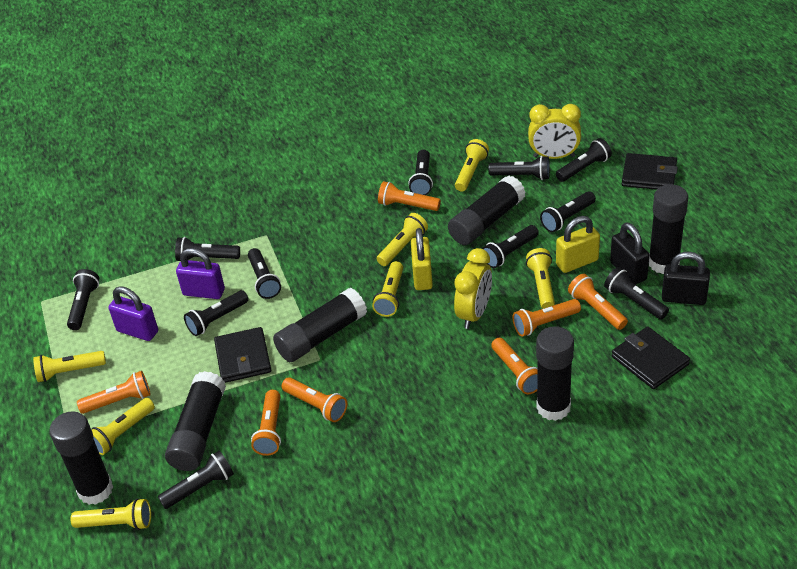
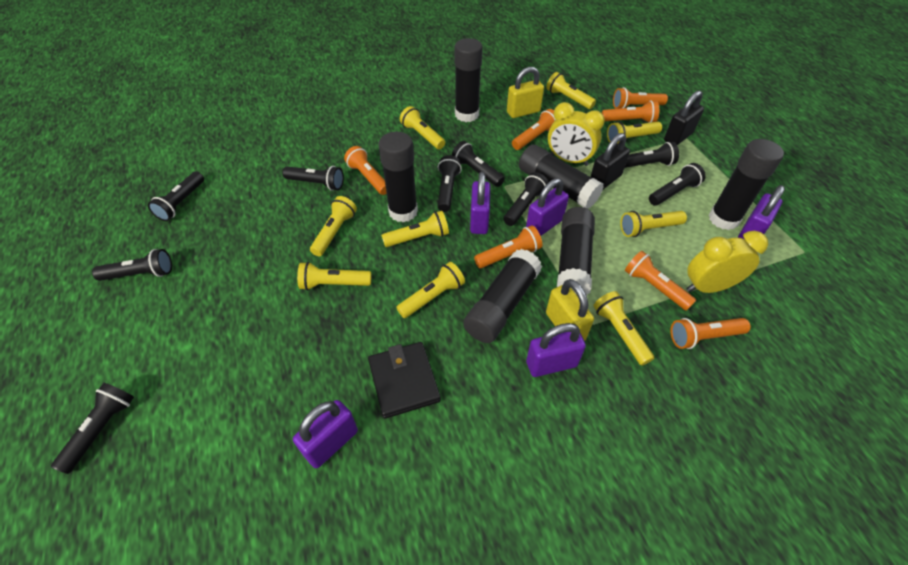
black flashlight: [67,269,99,330] [158,451,234,509] [175,237,240,261] [184,290,249,336] [248,248,281,299] [408,149,433,195] [482,225,539,268] [488,156,550,180] [540,191,596,232] [556,138,612,182] [604,267,669,320] = 11 -> [51,383,134,474] [92,249,172,281] [148,172,204,221] [283,166,344,191] [437,155,462,212] [452,141,504,187] [503,172,549,226] [625,142,679,168] [649,163,706,206] = 9
black wallet: [214,327,271,383] [612,326,690,389] [622,153,678,190] = 3 -> [368,342,441,419] = 1
purple padlock: [108,286,158,341] [176,248,225,299] = 2 -> [293,400,358,468] [470,172,490,234] [526,178,569,236] [526,323,586,377] [738,185,785,239] = 5
yellow flashlight: [33,351,106,382] [70,498,151,530] [91,398,155,455] [372,261,403,317] [377,213,428,266] [455,139,489,192] [526,248,555,309] = 7 -> [297,262,371,290] [310,196,357,256] [381,211,449,247] [396,262,465,318] [400,106,445,149] [546,72,596,109] [593,291,654,366] [607,121,662,144] [620,211,687,237] = 9

